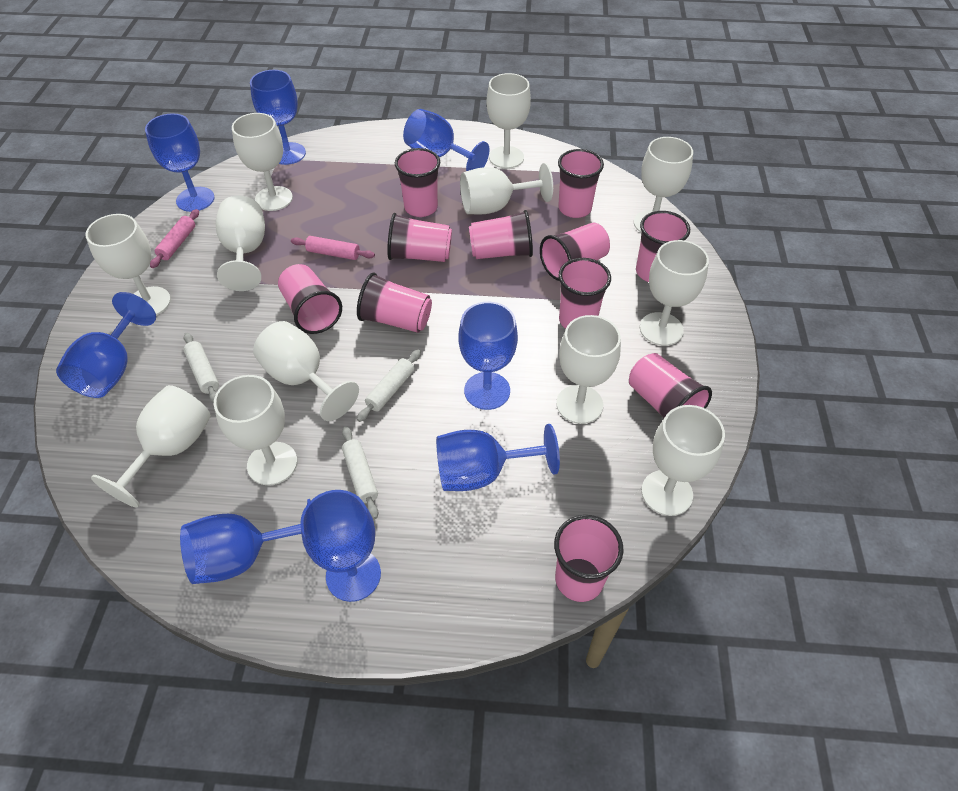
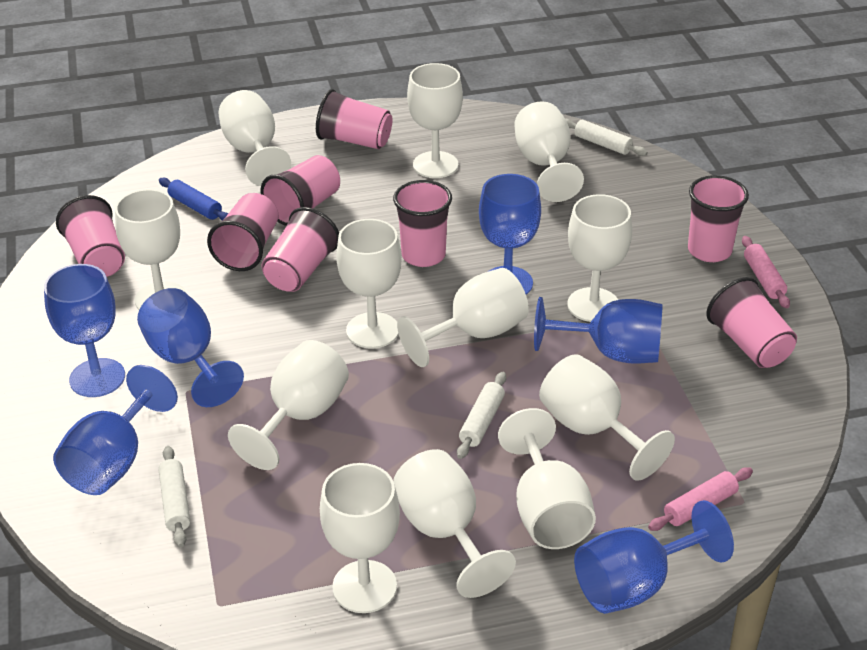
blue goblet: [56,292,156,398] [145,113,215,212] [180,499,311,584] [250,70,306,165] [300,490,381,602] [403,109,490,171] [436,424,560,491] [459,302,518,410] = 8 -> [44,264,125,397] [53,365,178,495] [137,288,244,407] [479,174,541,295] [534,297,663,364] [574,500,734,614] = 6
blue rolling pin: none = 0 -> [159,178,228,220] = 1
pink cup: [278,264,342,334] [357,272,432,333] [387,213,452,262] [395,148,440,217] [469,210,533,259] [540,222,610,281] [554,515,624,602] [558,149,604,218] [558,258,611,329] [629,353,712,418] [636,211,690,282] = 11 -> [56,195,125,277] [207,193,278,271] [260,155,340,226] [261,207,339,292] [316,89,392,149] [393,180,452,267] [688,175,749,262] [706,277,797,368] = 8

